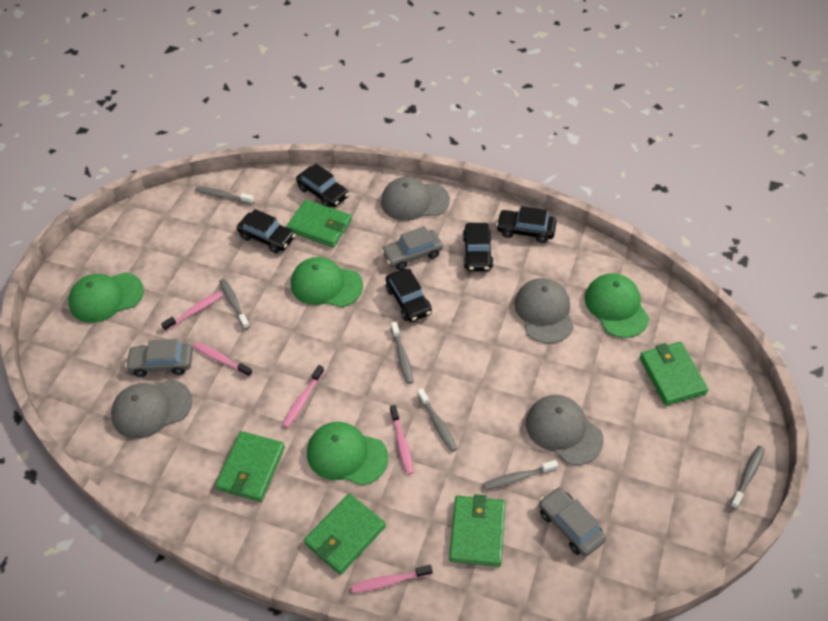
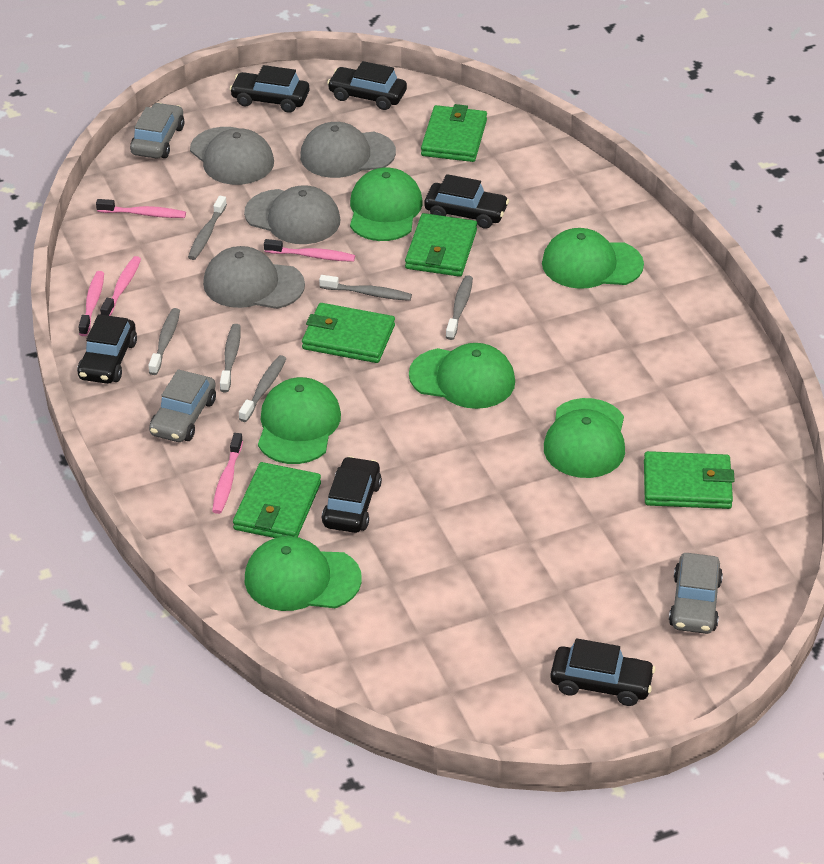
black car: [237,209,296,253] [296,164,349,207] [385,269,432,322] [463,223,494,271] [496,206,557,243] = 5 -> [77,314,137,384] [230,65,309,113] [322,456,382,533] [327,61,407,110] [424,174,509,229] [550,638,655,706] = 6
green cap: [68,272,144,323] [291,257,363,307] [307,422,388,485] [585,273,649,338] = 4 -> [245,536,362,611] [258,377,341,464] [350,168,422,241] [409,343,515,409] [542,228,644,289] [544,398,625,478] = 6

